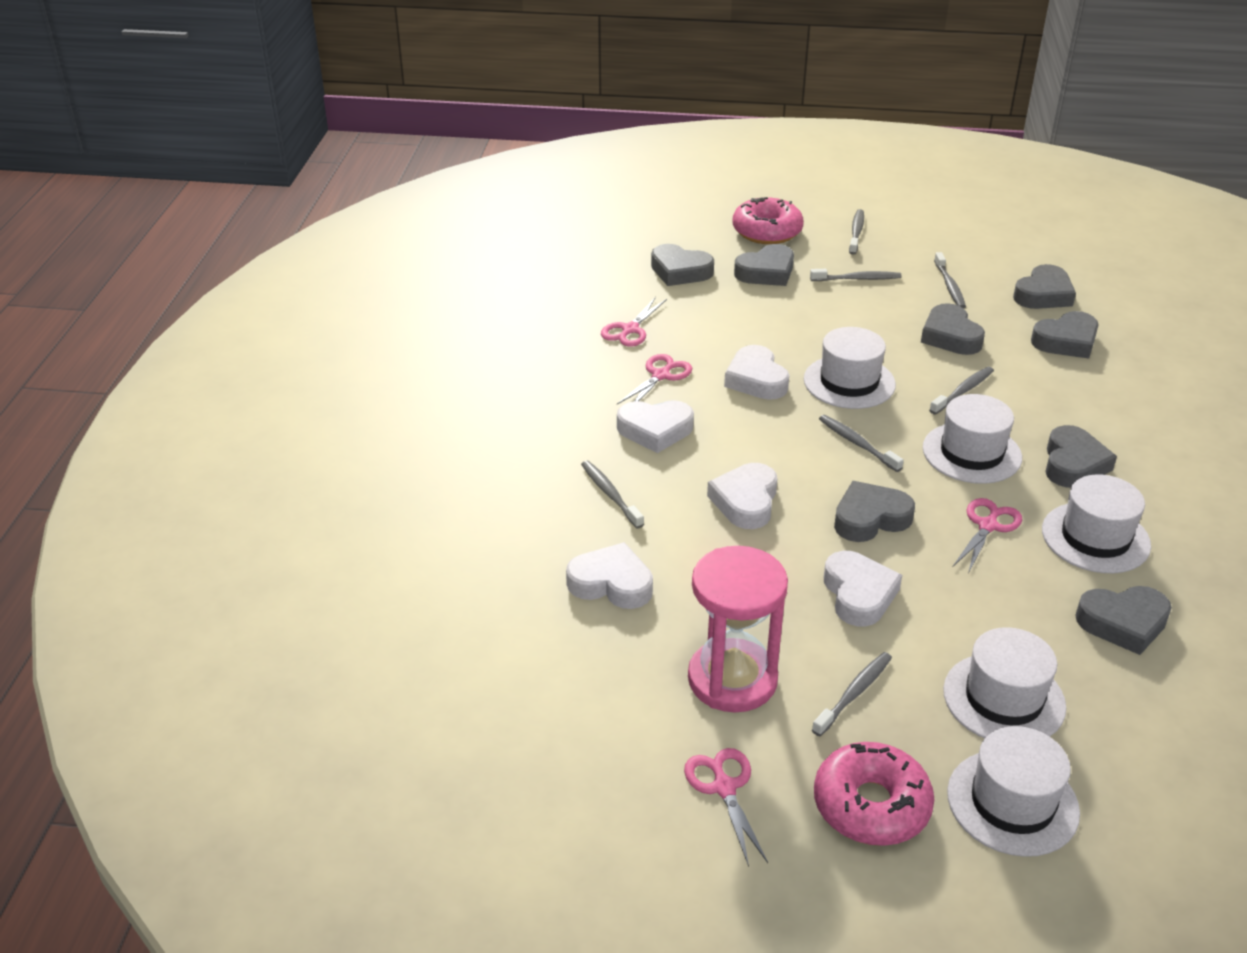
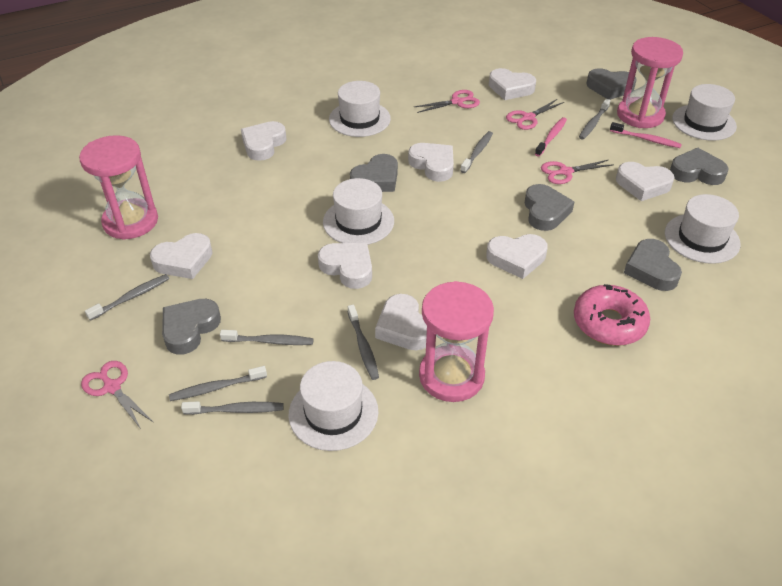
grey heart: [651,244,714,286] [734,244,794,286] [834,481,915,542] [921,303,985,355] [1013,264,1076,309] [1031,311,1099,359] [1045,425,1117,488] [1075,586,1172,655] = 8 -> [162,299,221,355] [350,154,398,192] [524,184,574,231] [586,68,637,100] [624,239,682,291] [670,148,729,185] = 6
pink donut: [733,197,804,244] [814,742,935,846] = 2 -> [574,284,650,346] = 1
pink hourglass: [688,546,788,713] = 1 -> [79,135,158,240] [419,281,494,402] [617,37,683,128] = 3
pink toothbrush: none = 0 -> [535,117,567,156] [610,122,682,148] = 2
white heart: [566,542,653,609] [617,400,694,453] [707,463,777,529] [724,345,789,400] [824,551,902,627] = 5 -> [150,233,212,279] [241,121,286,161] [318,243,372,289] [375,294,427,350] [408,143,454,182] [486,234,548,279] [489,68,536,100] [616,162,674,201] = 8

